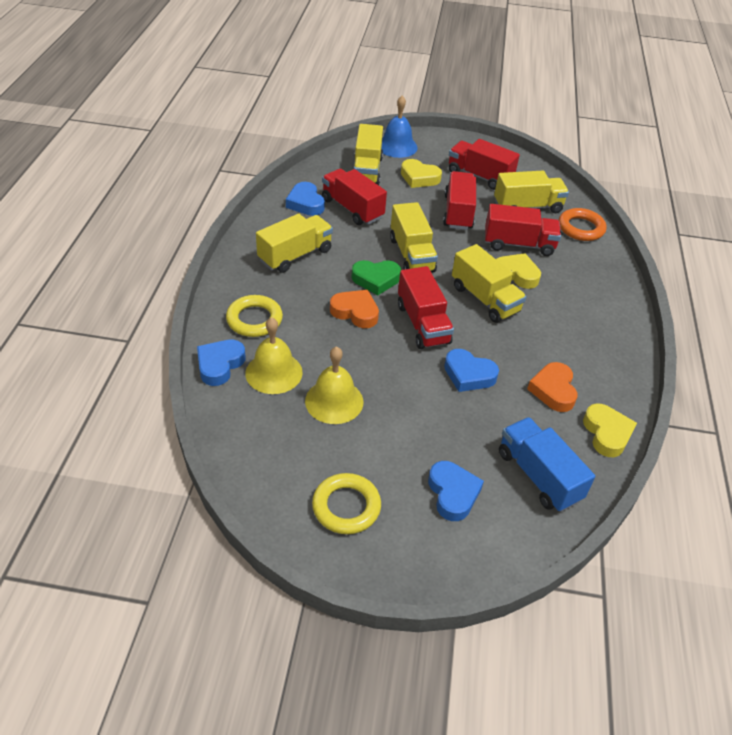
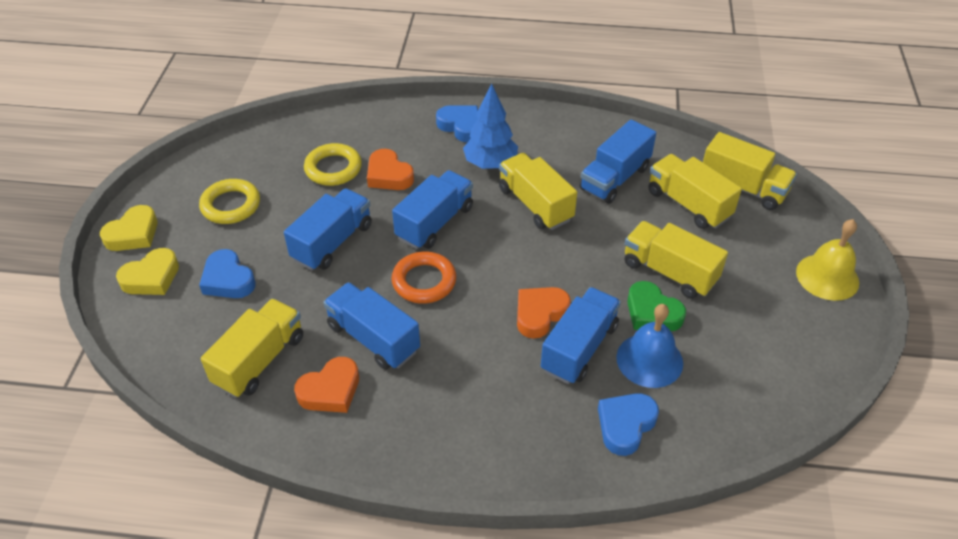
blue heart: [197,340,246,386] [286,182,325,216] [428,461,484,521] [444,349,499,392] = 4 -> [199,249,256,298] [436,105,478,142] [598,393,659,456] = 3
blue tree: none = 0 -> [463,84,518,169] = 1
blue truck: [499,417,595,512] = 1 -> [284,188,372,270] [323,282,420,370] [392,170,473,249] [541,287,621,384] [579,119,656,204] = 5
orange heart: [330,290,379,328] [527,362,578,412] = 2 -> [294,357,359,413] [367,149,414,190] [517,287,571,339] = 3
red truck: [322,169,387,225] [398,266,454,349] [443,171,476,230] [449,139,520,190] [485,204,561,256] = 5 -> none = 0
yellow bell: [245,317,303,394] [305,346,363,424] = 2 -> [796,219,859,301] = 1
yellow heart: [401,159,442,188] [496,253,541,289] [583,403,637,457] = 3 -> [100,205,158,251] [116,248,179,295] = 2

